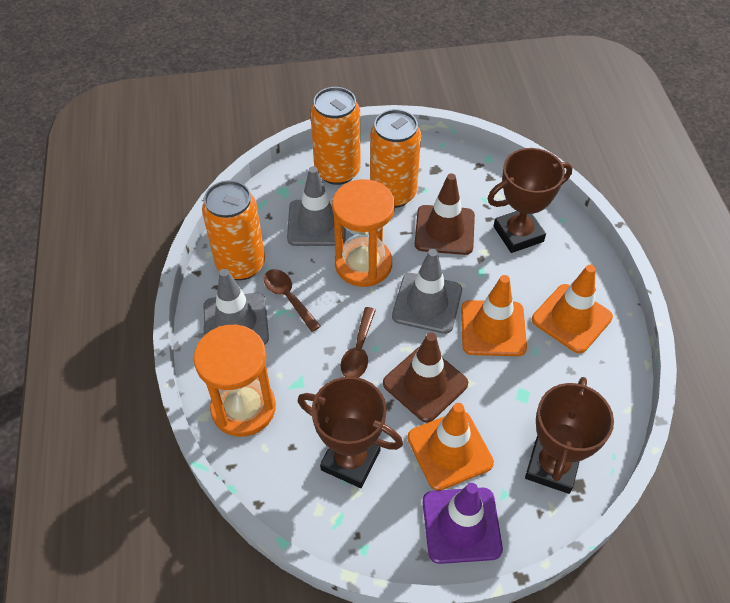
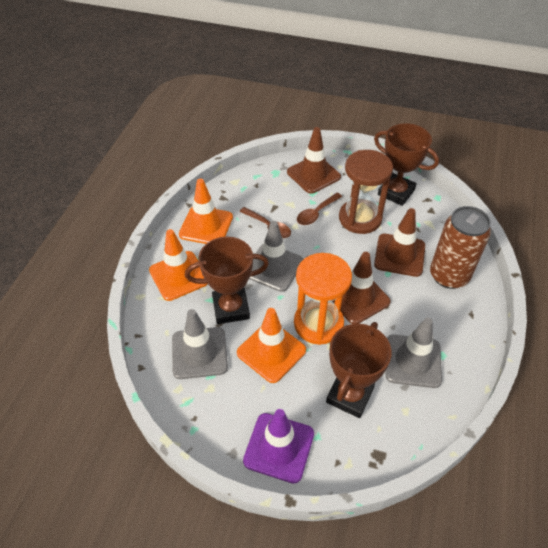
brown can: none = 0 -> [430,206,491,289] = 1
brown hourglass: none = 0 -> [339,150,393,234] = 1
brown traffic cone: [383,333,468,422] [415,173,475,255] = 2 -> [287,127,341,194] [332,252,391,324] [374,208,425,277] = 3
orange can: [202,180,265,280] [310,87,360,185] [370,109,421,208] = 3 -> none = 0
orange hourglass: [194,325,276,437] [332,179,395,287] = 2 -> [294,253,352,345] = 1

